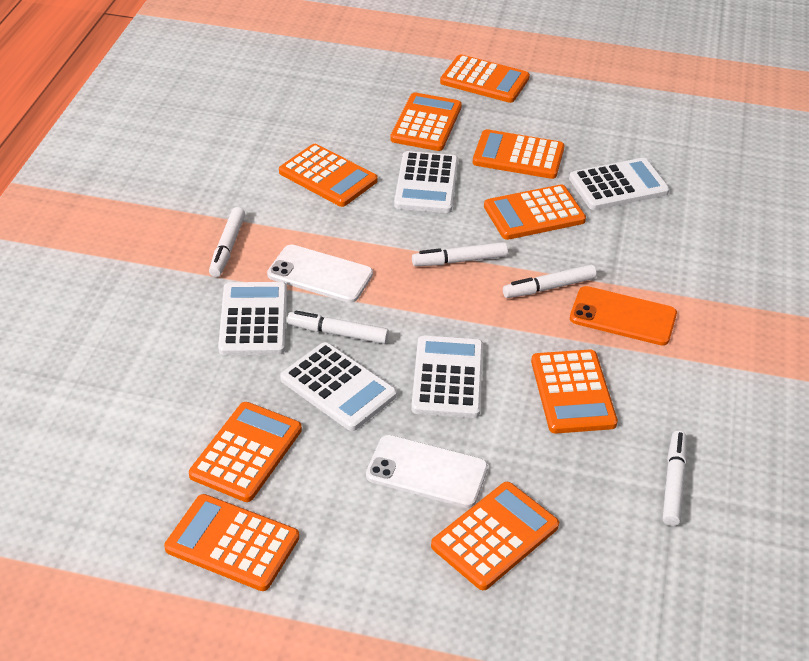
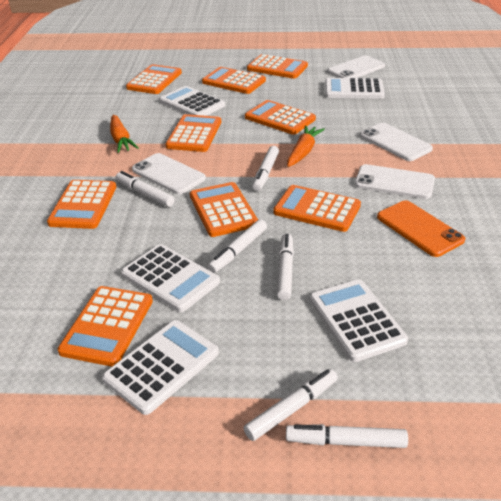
orange carrot: none = 0 -> [110,115,139,153] [287,125,325,167] = 2
white marker: [209,207,245,277] [287,310,389,344] [412,242,508,266] [503,264,597,298] [663,431,687,526] = 5 -> [116,171,175,207] [208,219,267,273] [244,369,338,441] [252,146,279,191] [277,234,294,300] [286,424,408,448] = 6
white phone: [267,244,373,303] [366,435,488,508] = 2 -> [132,153,206,194] [328,56,385,78] [355,164,435,199] [360,123,433,161] = 4

